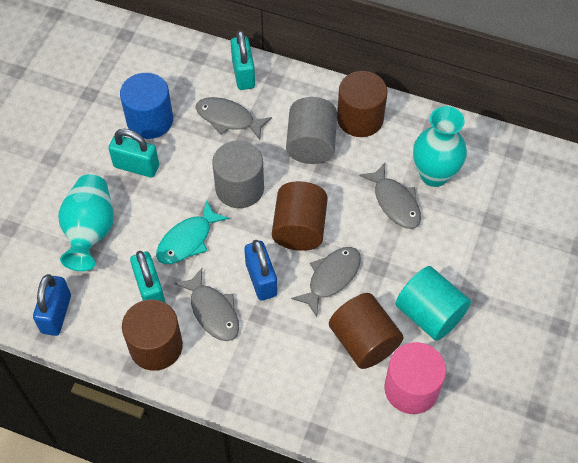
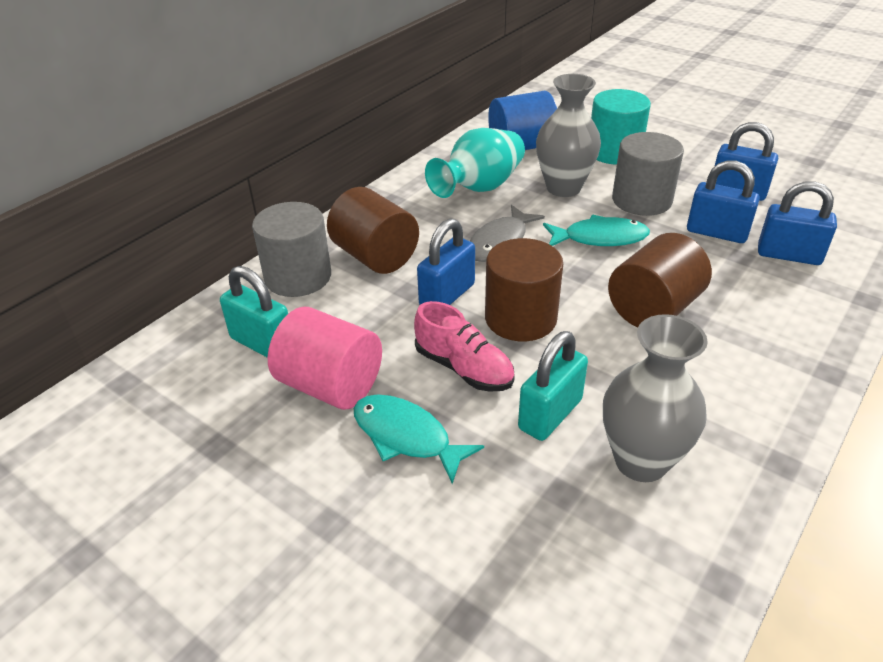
blue padlock: [33,274,71,336] [244,240,277,301] = 2 -> [417,218,475,305] [687,160,760,243] [714,122,778,201] [758,181,837,265] = 4
brown cylinder: [122,299,183,371] [272,181,328,251] [329,293,404,369] [337,71,387,137] = 4 -> [327,187,419,274] [485,238,563,341] [608,233,712,327] = 3
grey fish: [174,268,239,341] [196,97,272,140] [291,247,361,317] [359,163,421,229] = 4 -> [470,205,545,262] = 1
grey vase: none = 0 -> [536,74,601,197] [603,314,708,482] = 2
pink shoe: none = 0 -> [414,301,515,392] = 1
turquoise fish: [156,200,229,264] = 1 -> [354,394,484,484] [543,215,650,246] = 2
turquoise padlock: [108,129,159,178] [130,251,165,302] [231,30,255,90] = 3 -> [220,266,288,358] [518,331,588,441] = 2
turquoise vase: [58,174,114,271] [413,106,467,187] = 2 -> [425,128,525,198] = 1

